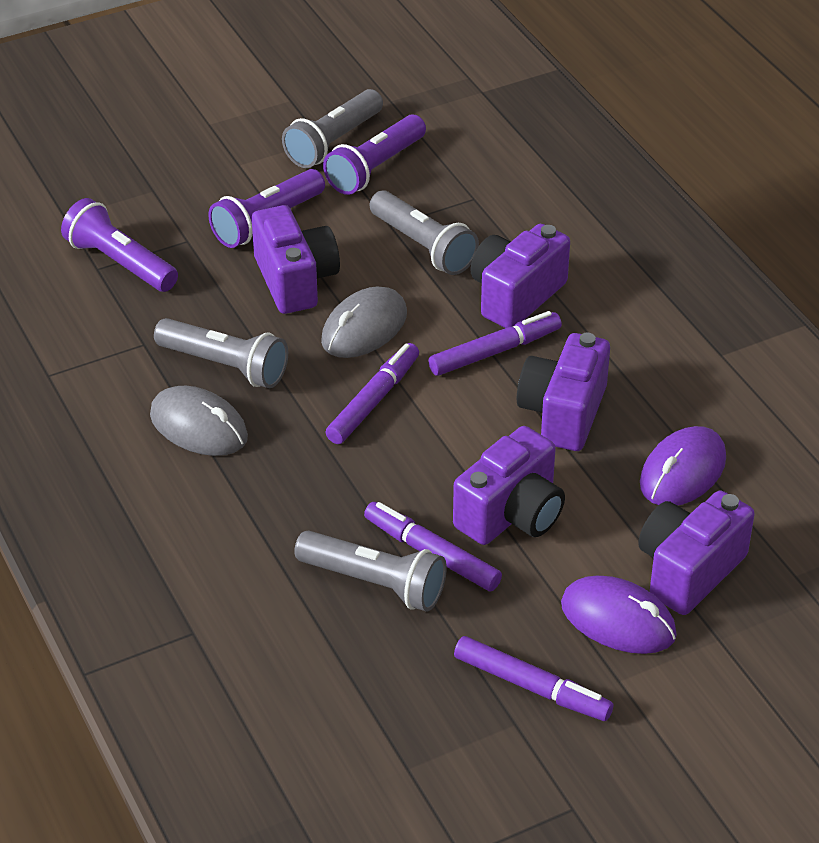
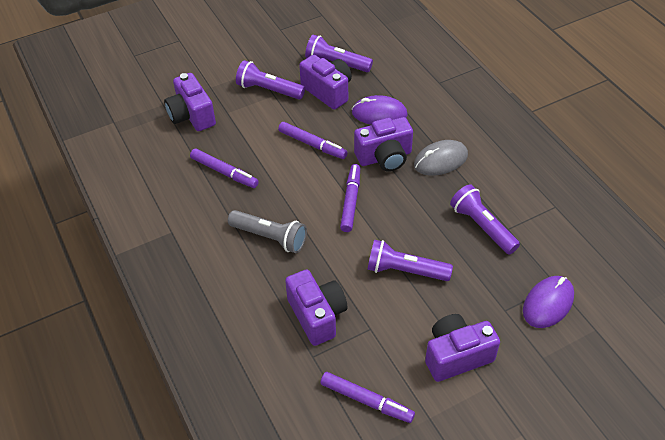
grey flashlight: [154,318,288,388] [282,89,383,168] [294,531,447,611] [370,190,479,275] = 4 -> [228,210,307,253] = 1
grey mouse: [150,386,248,456] [321,286,407,358] = 2 -> [414,140,468,176] = 1
purple flashlight: [61,198,178,292] [208,169,325,248] [323,114,426,195] = 3 -> [236,60,305,100] [305,35,373,72] [367,240,453,281] [450,184,520,254] = 4

